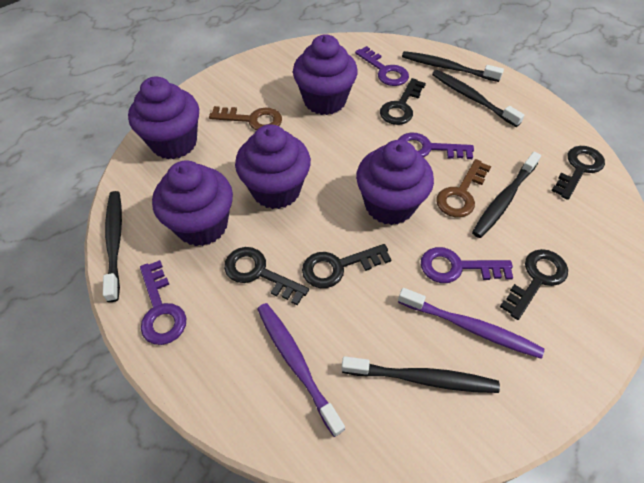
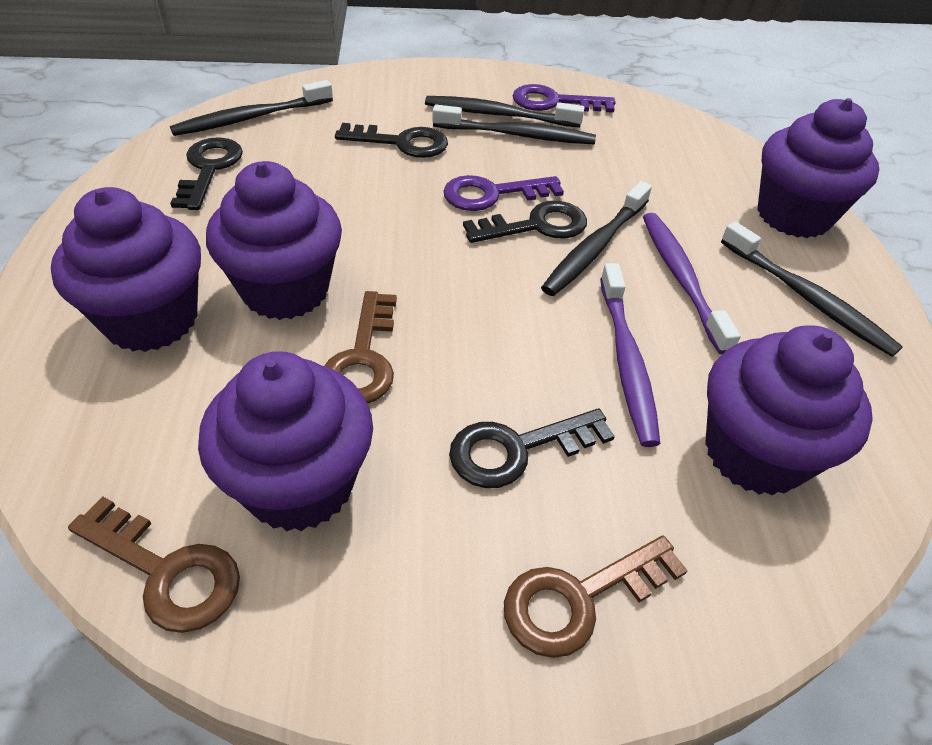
black key: [224,247,309,306] [302,244,392,288] [380,78,426,125] [500,249,568,320] [551,146,605,200] = 5 -> [170,137,243,210] [335,123,448,158] [449,408,615,488] [463,201,587,243] = 4
brown key: [209,106,282,130] [436,159,491,217] = 2 -> [68,496,240,633] [324,291,397,404] [504,535,688,658] = 3
purple key: [140,260,186,345] [355,46,409,86] [398,132,474,159] [421,247,513,283] = 4 -> [443,175,564,211] [513,84,616,113] = 2

